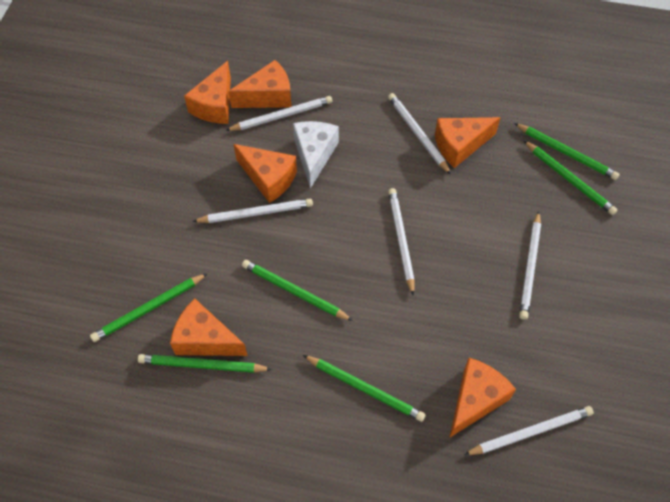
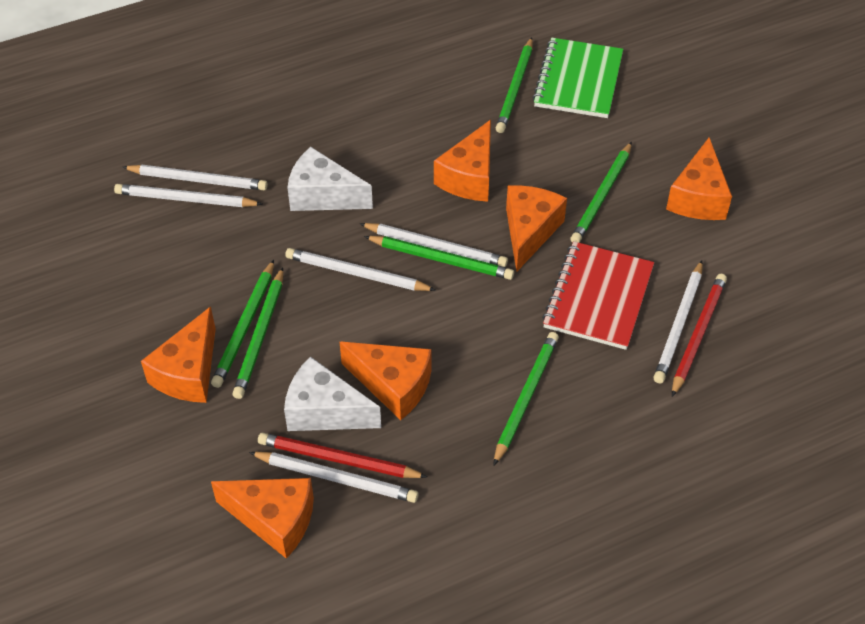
green notebook: none = 0 -> [532,38,623,118] = 1
red notebook: none = 0 -> [542,241,654,350] = 1
red pencil: none = 0 -> [258,433,427,478] [672,274,727,397] = 2
white cheese: [293,121,339,188] = 1 -> [284,356,381,431] [287,147,373,211] = 2

